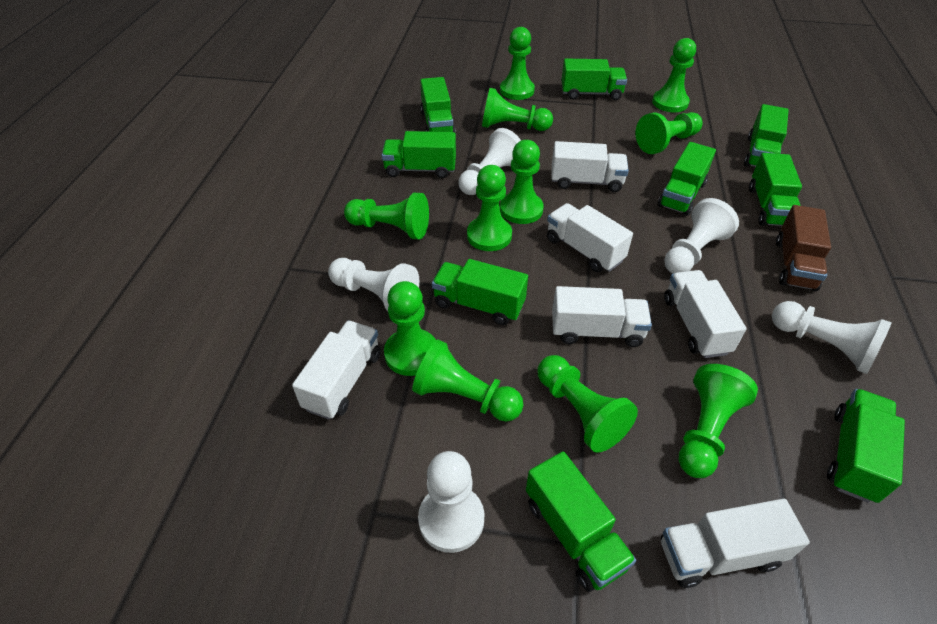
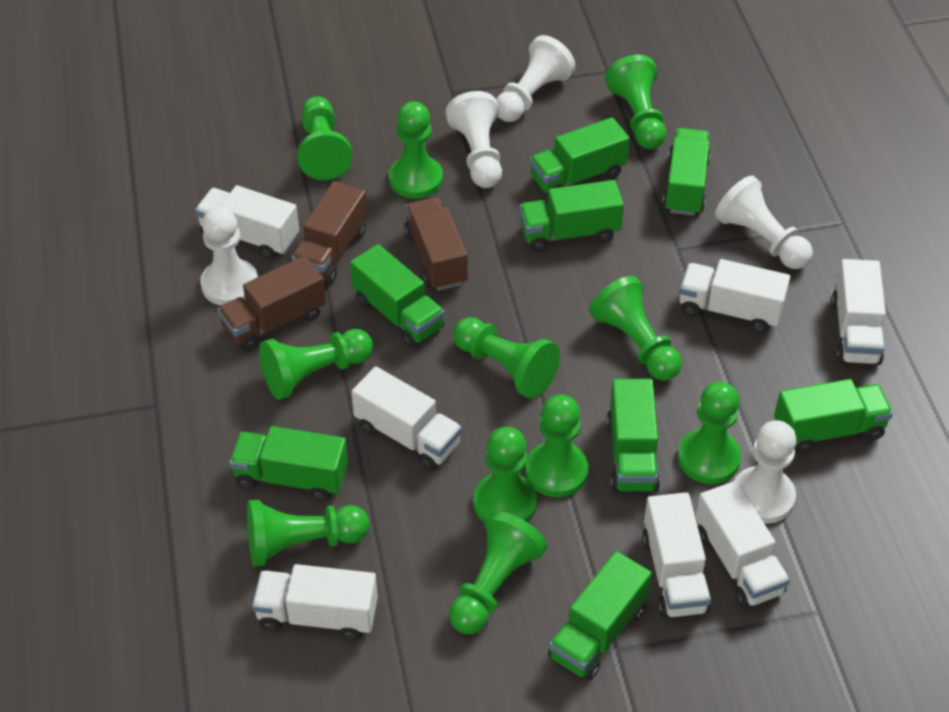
brown truck: [776,205,831,291] = 1 -> [217,256,326,351] [291,181,368,285] [404,197,468,291] = 3
green truck: [382,131,456,178] [420,77,456,133] [432,259,528,325] [526,451,636,592] [561,59,627,100] [658,142,716,216] [744,104,789,167] [749,153,802,226] [827,389,905,503] = 9 -> [229,426,348,501] [350,244,445,348] [519,180,624,252] [529,117,630,196] [548,551,652,681] [607,379,660,492] [663,128,710,216] [774,379,893,453] = 8
white truck: [292,320,381,420] [547,203,633,272] [551,141,629,192] [552,286,652,347] [661,499,810,588] [664,270,747,358] = 6 -> [195,185,299,259] [252,564,378,641] [351,366,462,471] [642,492,711,618] [679,259,790,333] [696,481,790,608] [831,259,886,365] = 7

